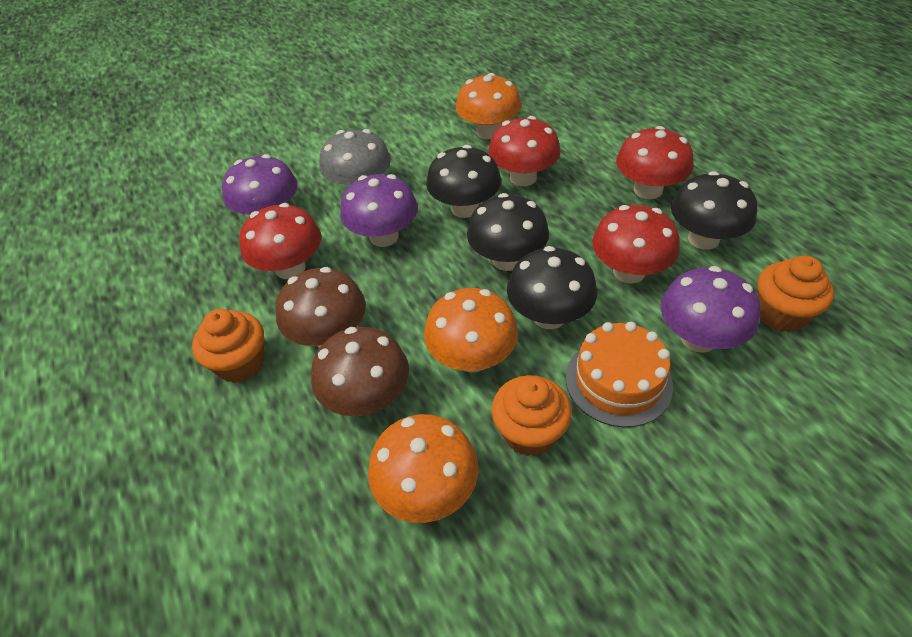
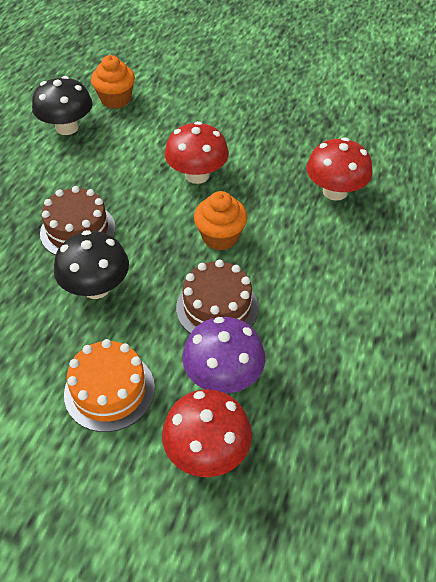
black mushroom: [426,145,501,218] [467,193,549,271] [507,246,597,329] [671,171,757,250] = 4 -> [32,76,93,135] [54,230,129,299] = 2
brown cake: none = 0 -> [40,186,116,255] [176,260,258,334] = 2
brown mushroom: [275,267,366,348] [311,327,409,416] = 2 -> none = 0
grey mushroom: [319,129,391,188] = 1 -> none = 0
orange cupcake: [192,309,265,383] [491,375,572,456] [757,256,834,332] = 3 -> [91,55,135,109] [194,191,247,251] = 2
orange mushroom: [368,414,478,523] [424,288,518,373] [456,73,521,139] = 3 -> none = 0
purple mushroom: [222,154,298,215] [340,174,418,247] [661,266,760,353] = 3 -> [182,317,265,393] = 1
red mushroom: [239,203,321,279] [488,116,560,186] [592,205,680,284] [616,126,693,199] = 4 -> [162,389,252,477] [165,121,229,184] [306,137,373,201] = 3

